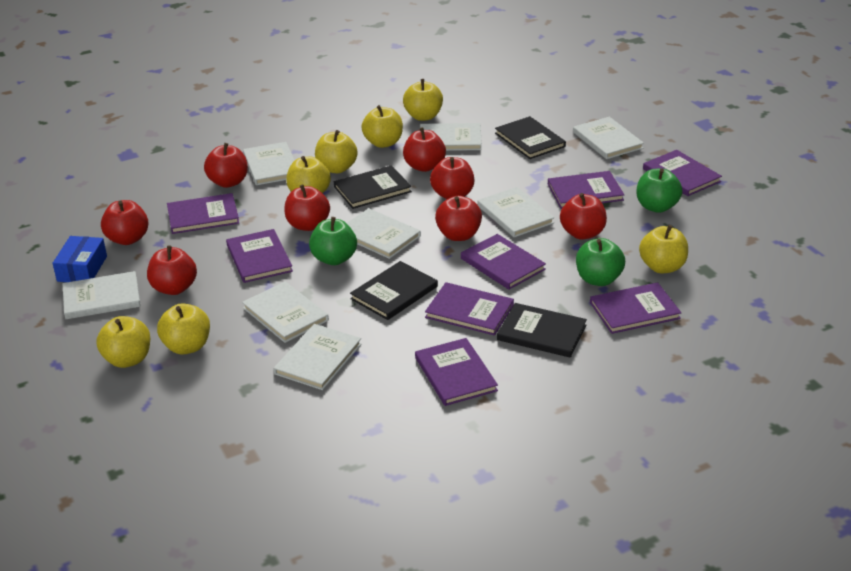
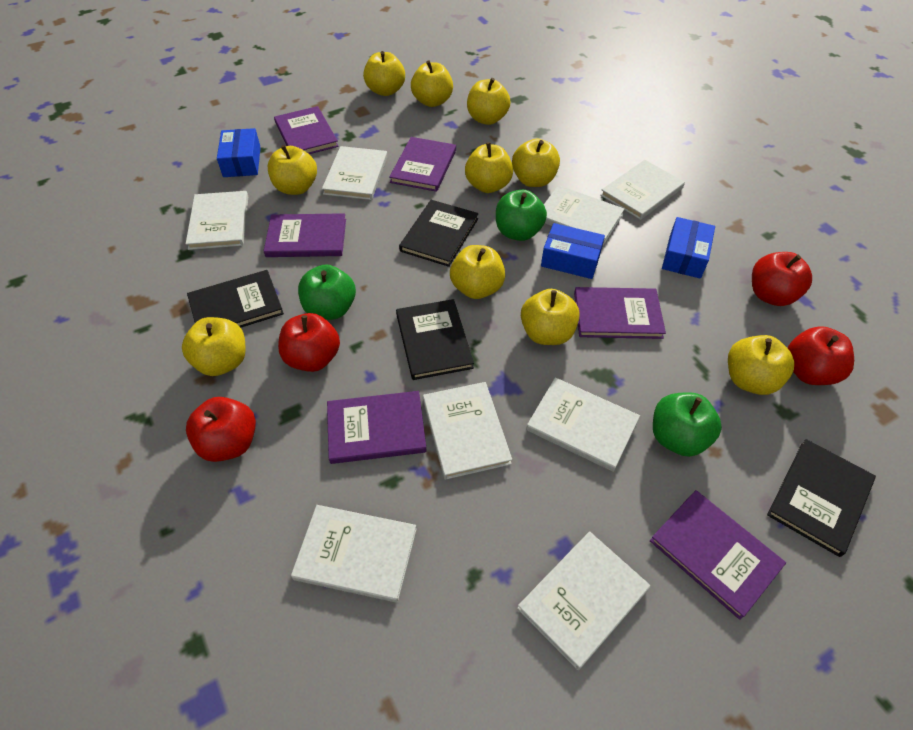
blue box: [52,236,107,282] = 1 -> [217,128,261,177] [541,223,605,279] [662,217,715,279] = 3
purple book: [167,193,239,234] [226,229,293,283] [415,338,498,406] [425,282,514,336] [461,234,546,290] [548,171,624,209] [590,282,681,334] [643,150,722,196] = 8 -> [264,213,346,257] [274,106,339,154] [327,391,427,464] [389,137,456,192] [574,287,666,339] [650,490,786,620] = 6
red apple: [101,200,149,245] [147,245,197,295] [204,143,248,188] [284,184,330,231] [403,127,446,172] [430,157,474,199] [435,196,482,241] [560,193,607,240] = 8 -> [186,397,256,462] [278,313,340,372] [752,252,812,306] [788,326,854,385] = 4
yellow apple: [96,316,150,368] [157,303,210,355] [286,156,331,194] [315,130,358,173] [361,105,403,148] [403,79,443,121] [639,225,688,273] = 7 -> [182,317,246,376] [268,145,317,195] [363,51,405,96] [411,61,453,107] [450,245,505,299] [465,142,513,193] [467,78,511,125] [512,139,560,187] [521,289,580,345] [728,335,794,395] = 10

